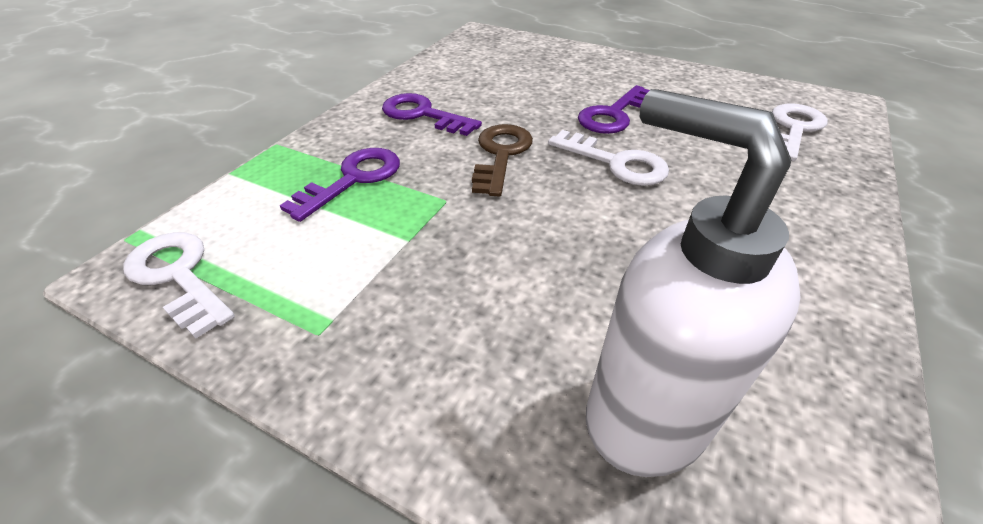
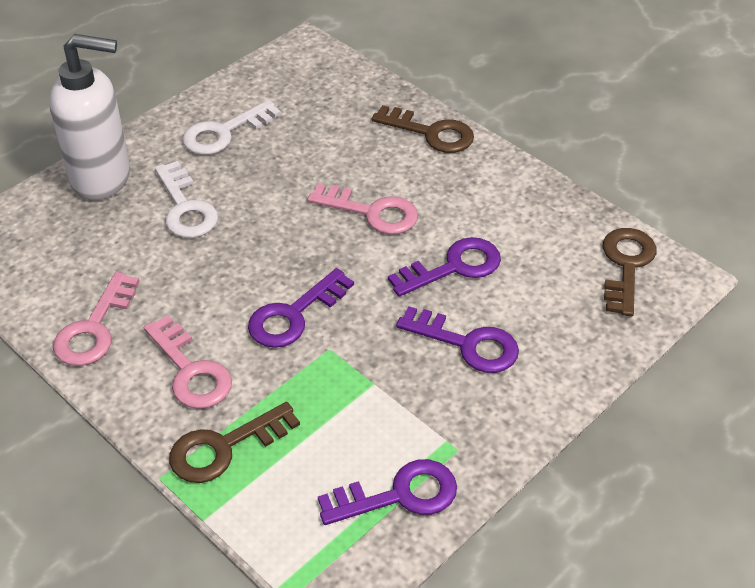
brown key: [472,124,533,197] = 1 -> [169,402,300,483] [372,105,474,153] [603,228,657,316] = 3
pink key: none = 0 -> [53,272,140,366] [144,315,232,409] [307,184,418,234] = 3
purple key: [280,148,400,222] [382,93,482,136] [578,85,650,134] = 3 -> [248,268,354,348] [318,459,457,525] [388,237,501,297] [396,307,519,373] = 4
white key: [123,232,235,338] [548,130,669,186] [772,104,828,161] = 3 -> [155,161,218,238] [182,100,281,155] = 2

